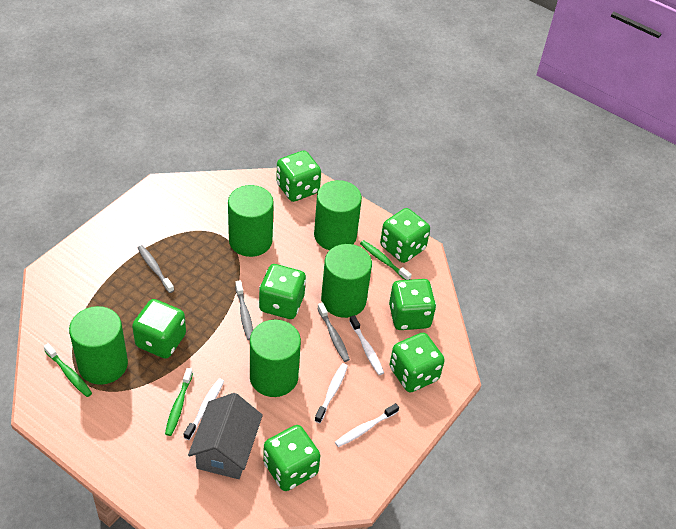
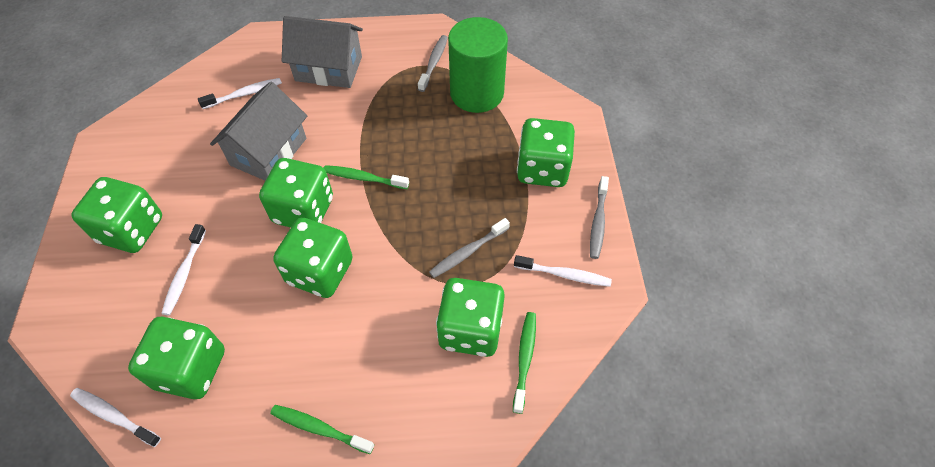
green cylinder: [69,306,128,385] [228,185,274,257] [250,320,301,397] [314,180,362,250] [321,244,372,318] = 5 -> [448,17,508,113] = 1
green dice: [132,299,186,359] [259,264,306,319] [263,425,320,491] [276,151,321,202] [380,208,430,263] [389,279,436,330] [389,333,445,392] = 7 -> [71,177,162,253] [128,317,225,399] [259,158,333,228] [273,218,353,298] [436,278,505,357] [517,118,575,187] = 6
grey house: [188,393,263,479] = 1 -> [210,82,307,181] [282,16,363,88] = 2

